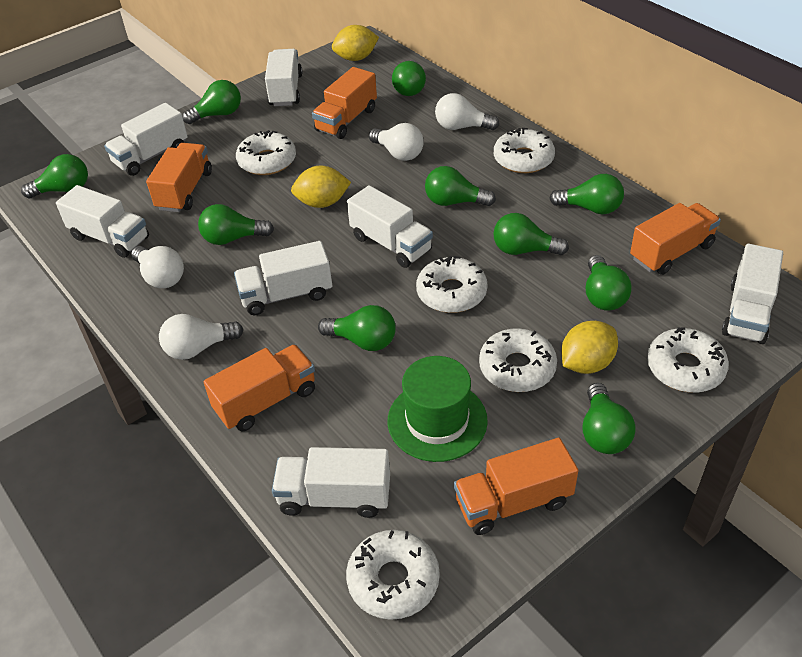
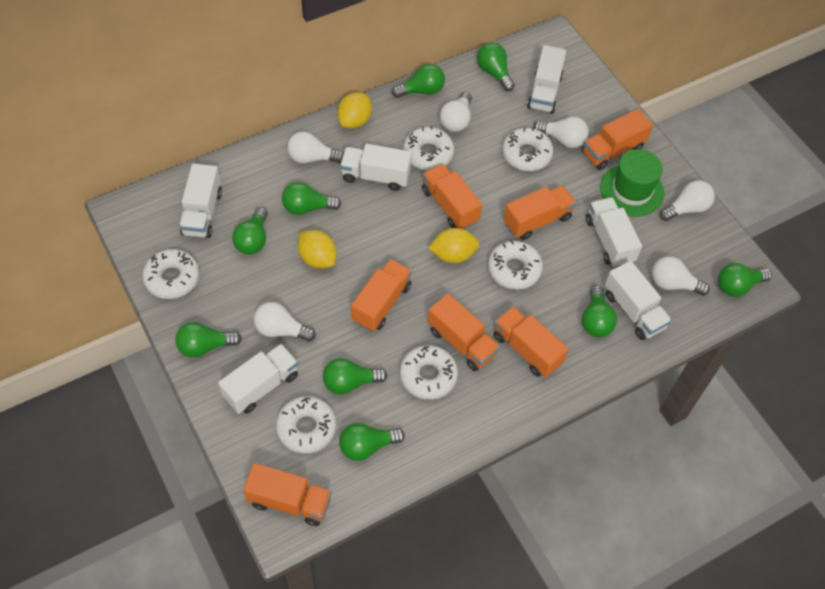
green light bulb: [21,154,88,198] [182,80,241,124] [198,204,274,245] [318,305,396,351] [392,60,426,96] [425,166,496,206] [493,213,569,255] [549,174,624,214] [582,383,636,454] [586,255,632,311] = 10 -> [175,322,242,358] [232,207,268,255] [282,182,341,215] [323,358,388,394] [339,423,405,461] [392,64,445,98] [477,43,515,91] [582,285,617,337] [718,263,772,297] = 9
orange truck: [146,143,212,212] [204,344,315,432] [312,67,377,139] [454,438,578,535] [630,203,721,275] = 5 -> [243,463,332,526] [351,259,412,331] [422,164,482,229] [428,294,500,371] [493,306,569,378] [504,185,576,240] [582,109,653,170] = 7
white light bulb: [131,246,184,288] [159,314,243,360] [369,123,424,161] [435,93,500,130] = 4 -> [254,302,316,342] [287,132,344,164] [440,92,472,132] [533,117,589,148] [652,256,710,296] [660,180,715,221] = 6
white truck: [56,185,149,258] [104,103,188,176] [234,241,332,315] [265,49,302,106] [272,447,390,518] [347,185,433,268] [722,244,783,344] = 7 -> [179,163,222,238] [218,344,298,414] [340,144,412,191] [527,45,566,114] [586,197,642,268] [605,261,672,340] = 6

